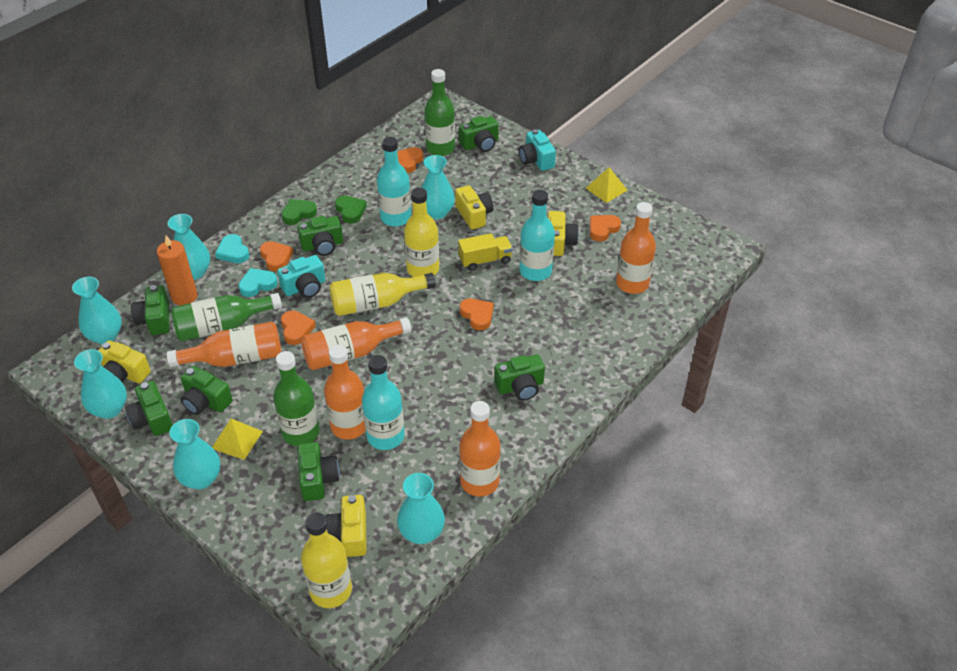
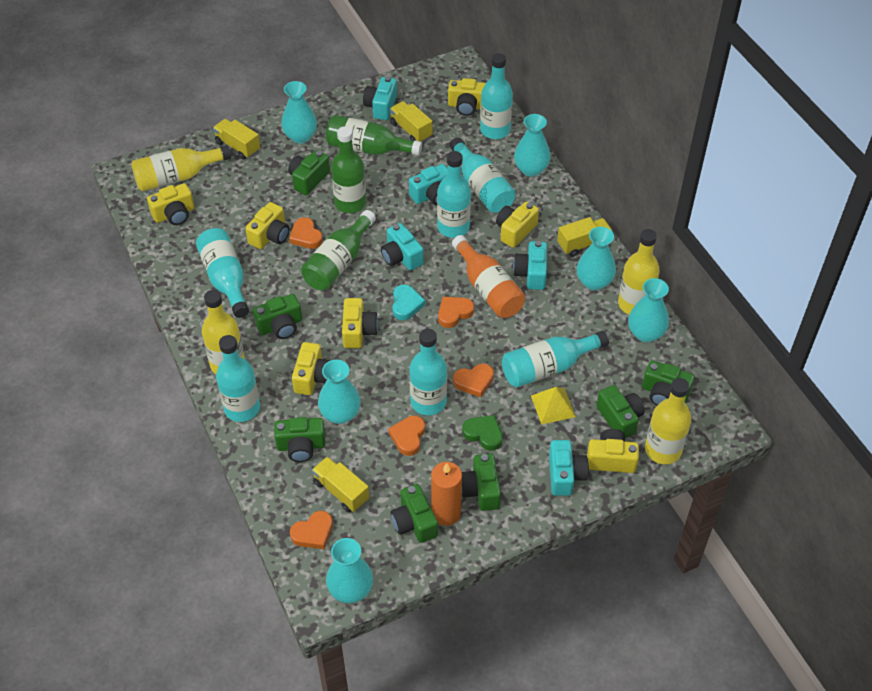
green heart: [281,199,317,225] [335,195,367,224] = 2 -> [462,415,503,451] = 1
orange bottle: [167,322,281,367] [301,317,411,370] [324,345,366,440] [459,401,501,497] [616,202,656,294] = 5 -> [452,235,525,318] = 1
turquoise bottle: [362,355,405,450] [377,137,411,227] [519,190,555,281] = 3 -> [196,228,249,318] [216,335,260,422] [409,329,447,415] [437,151,471,238] [449,137,516,213] [480,53,513,139] [502,331,609,388] = 7
turquoise camera: [277,255,325,298] [519,129,556,171] = 2 -> [363,76,397,120] [381,223,424,271] [409,164,448,205] [513,241,547,290] [549,440,589,496] = 5
turquoise heart: [215,234,249,263] [239,268,278,297] = 2 -> [392,284,425,320] = 1
yellow bottle: [301,512,352,608] [330,273,436,316] [404,187,439,277] = 3 -> [131,145,231,191] [202,290,245,374] [618,229,660,314] [645,378,691,464] = 4
yellow camera: [98,340,151,383] [325,495,367,557] [455,185,494,230] [548,211,579,256] = 4 -> [147,183,195,225] [245,202,290,249] [292,342,331,395] [342,298,378,348] [448,78,486,116] [496,202,539,248] [587,429,639,473] = 7
yellow pyramid: [212,418,263,460] [586,167,628,203] = 2 -> [531,387,576,425] = 1
yellow truck: [458,233,513,271] = 1 -> [213,119,260,159] [312,457,369,512] [390,101,433,142] [557,217,612,257] = 4

